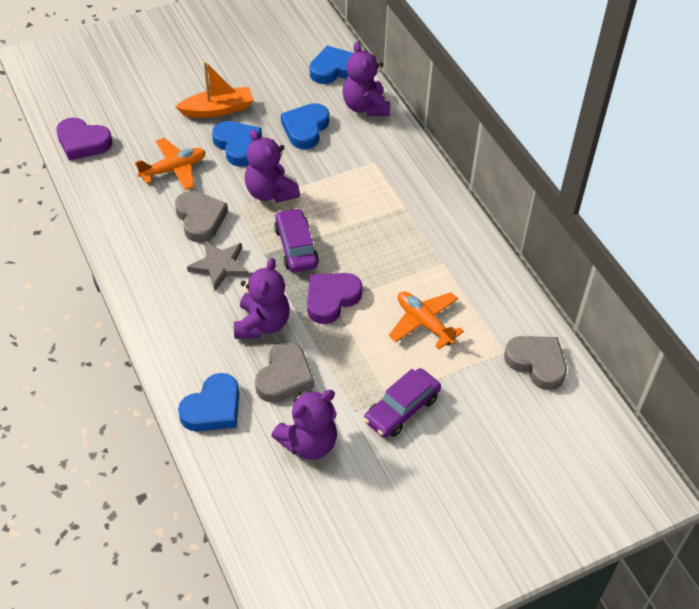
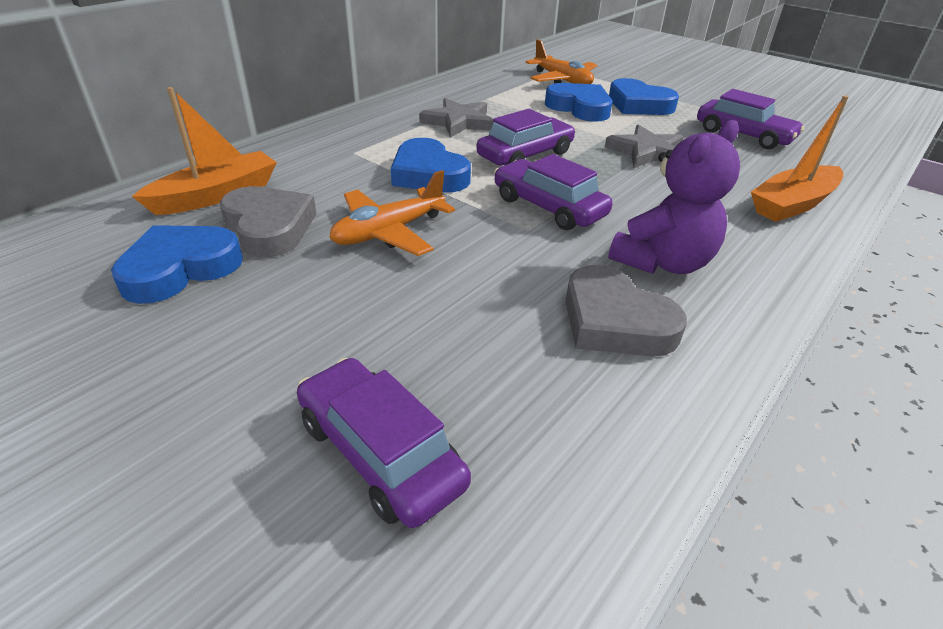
grey heart: [175,191,228,243] [255,341,314,403] [504,336,567,390] = 3 -> [219,186,316,257] [565,265,687,357] = 2
grey star: [187,240,249,291] = 1 -> [419,98,493,138] [604,125,684,168] = 2
orange boat: [176,61,253,118] = 1 -> [132,87,277,215] [751,95,849,222] = 2
purple car: [274,208,319,272] [364,368,441,438] = 2 -> [297,358,471,528] [476,109,576,166] [494,154,612,230] [697,89,805,149] = 4
purple heart: [56,118,112,160] [307,273,363,324] = 2 -> none = 0
purple teddy bear: [234,258,290,339] [245,130,300,203] [271,390,337,460] [342,42,390,116] = 4 -> [608,120,740,274] = 1

